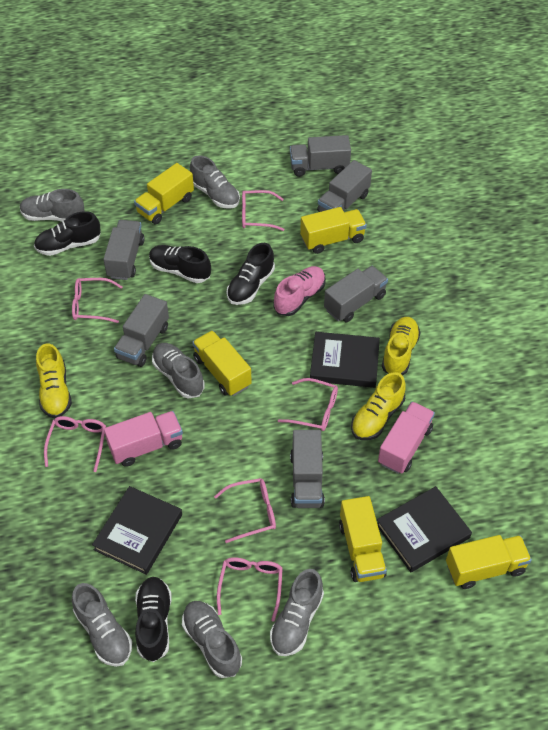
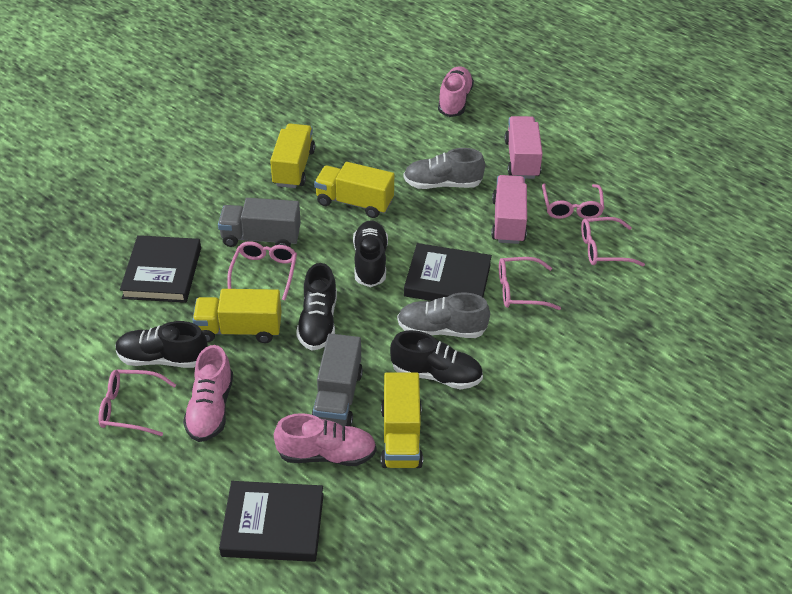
grey shoe: [20,189,84,221] [72,583,132,667] [152,343,205,398] [182,601,242,678] [190,155,240,209] [270,569,324,656] = 6 -> [397,293,490,338] [404,148,485,189] = 2
grey truck: [103,220,145,280] [114,294,169,367] [290,135,351,177] [290,430,325,508] [317,160,372,212] [324,266,388,323] = 6 -> [218,198,301,247] [312,333,363,426] = 2
pink glasses: [44,416,106,472] [72,278,123,323] [214,478,276,543] [217,557,283,622] [242,190,285,231] [278,378,338,431] = 6 -> [98,370,176,436] [227,241,297,300] [499,257,561,310] [542,183,604,219] [581,217,645,266] = 5
pink shoe: [273,266,326,316] = 1 -> [183,345,233,442] [274,413,377,466] [438,66,474,117] = 3
yellow shoe: [36,343,72,418] [351,372,406,440] [382,317,421,375] = 3 -> none = 0
yellow truck: [134,163,194,224] [192,330,252,396] [300,207,367,254] [339,496,387,582] [446,535,532,589] = 5 -> [192,289,282,343] [270,124,315,188] [314,162,394,218] [381,372,423,468] = 4

